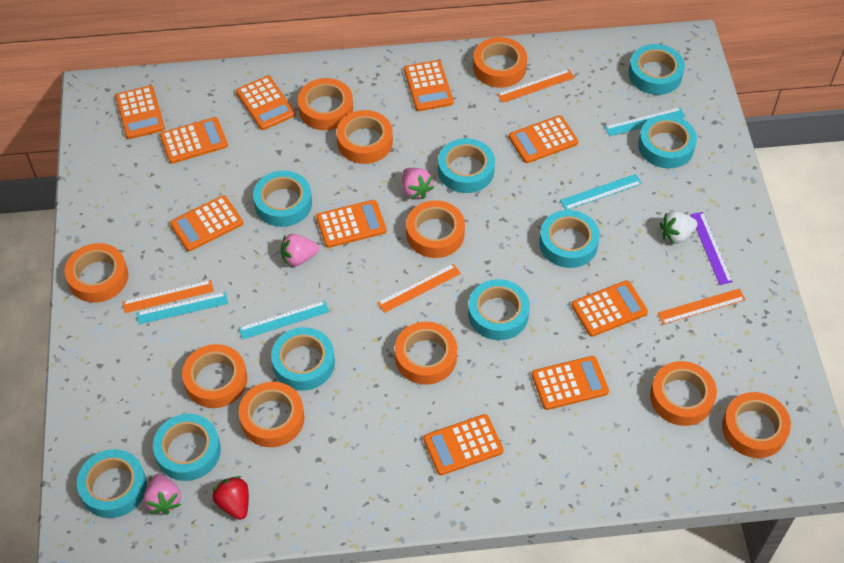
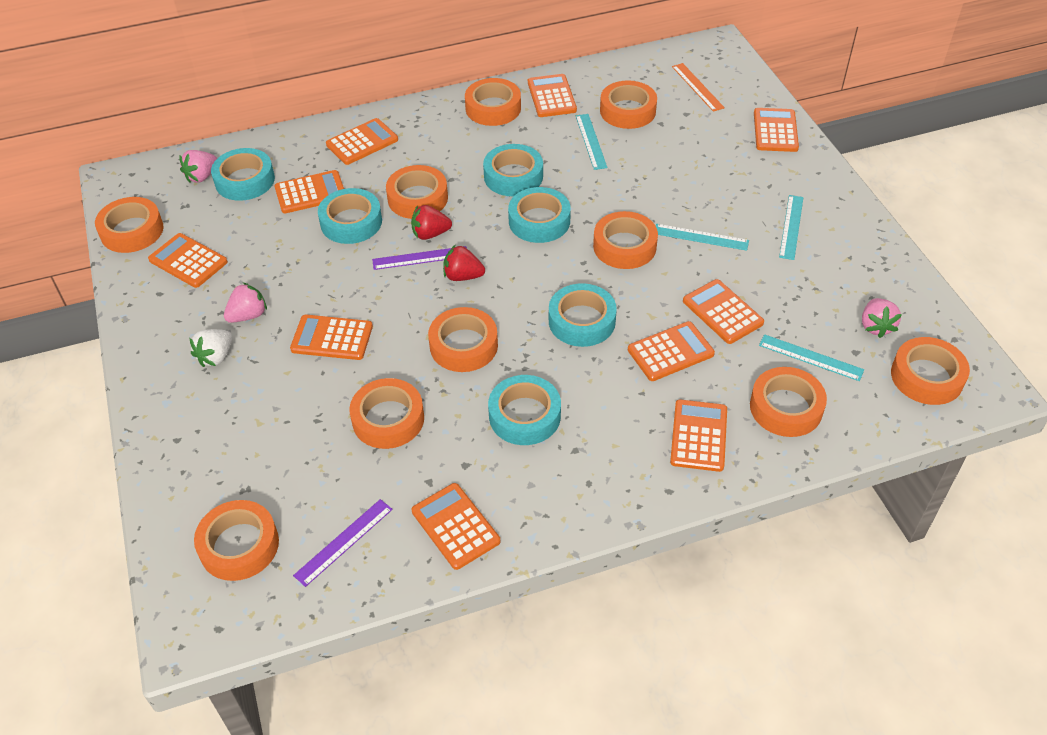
orange ruler: [122,280,214,313] [377,264,461,313] [497,69,575,103] [657,289,746,324] = 4 -> [672,63,725,112] = 1
purple ruler: [690,212,733,285] = 1 -> [293,499,393,587] [372,246,467,270] = 2
red strawberry: [212,476,249,520] = 1 -> [411,205,452,240] [443,245,485,281] = 2
turquoise tape: [77,449,147,518] [153,414,221,481] [253,171,312,227] [271,327,335,390] [438,138,495,193] [468,279,530,340] [539,210,600,268] [628,44,685,95] [638,115,697,169] = 9 -> [211,148,275,201] [318,188,382,244] [483,144,543,196] [488,375,561,445] [508,187,571,243] [549,283,617,347] = 6

